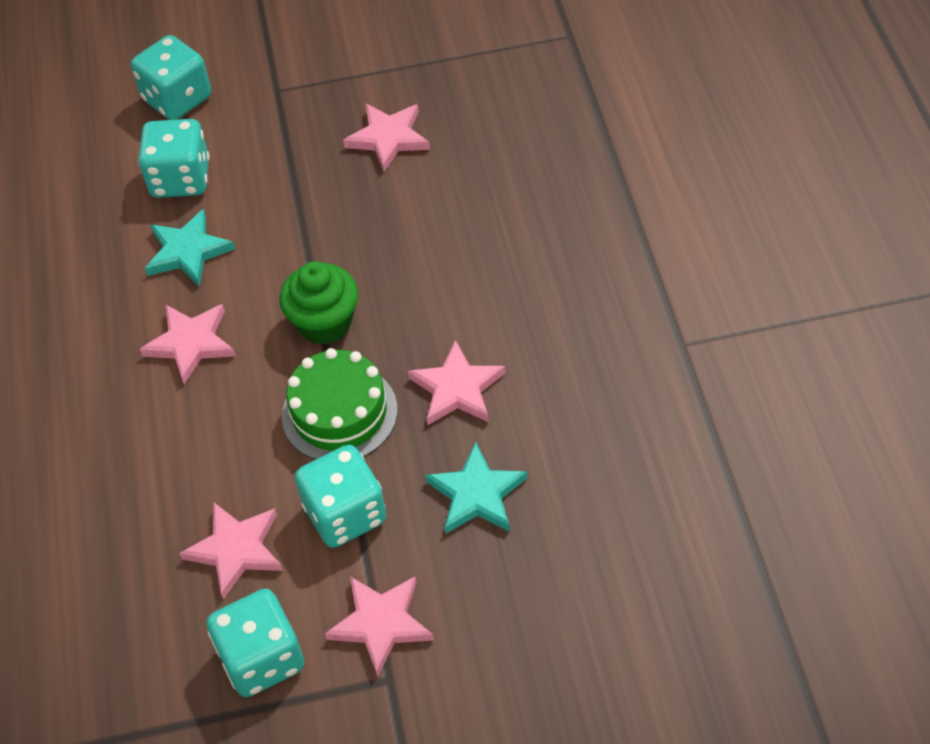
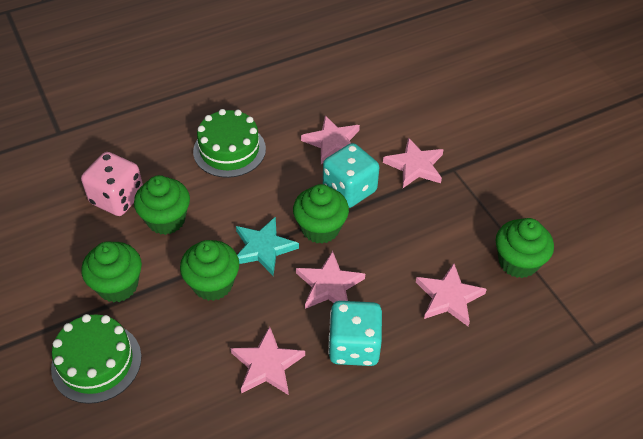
green cake: [282,348,397,460] = 1 -> [51,314,141,404] [193,109,266,178] = 2
green cupcake: [279,261,358,345] = 1 -> [81,241,142,302] [134,175,190,235] [180,240,239,301] [293,184,349,244] [496,218,554,278] = 5
pink dice: none = 0 -> [81,152,143,216] = 1
turquoise dice: [131,35,211,120] [138,119,210,198] [206,589,304,697] [295,445,386,548] = 4 -> [323,143,379,208] [328,301,382,366] = 2
turquoise star: [145,209,235,286] [425,442,528,534] = 2 -> [236,216,299,275] = 1

